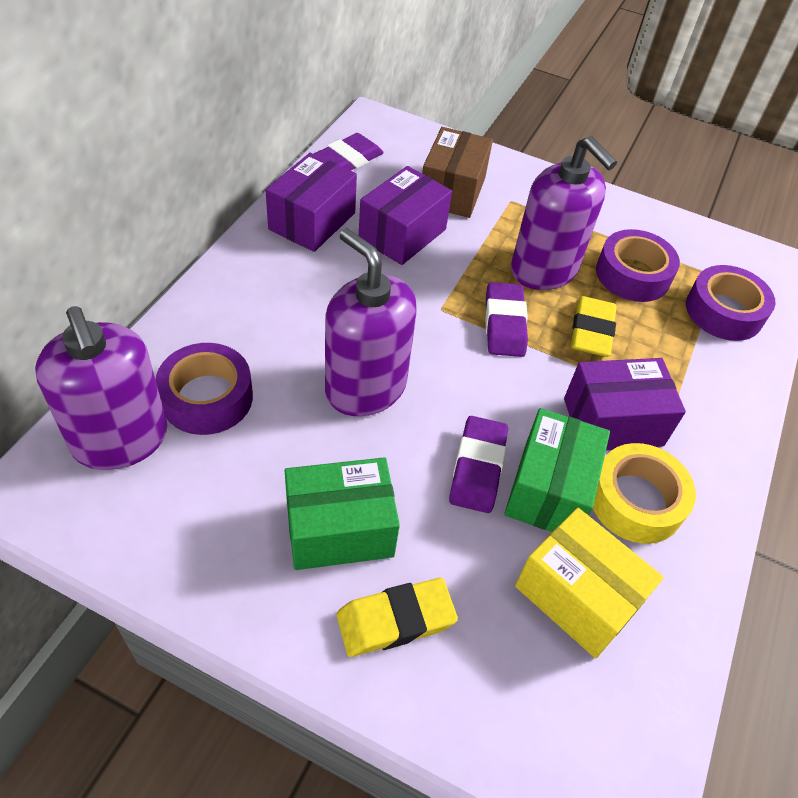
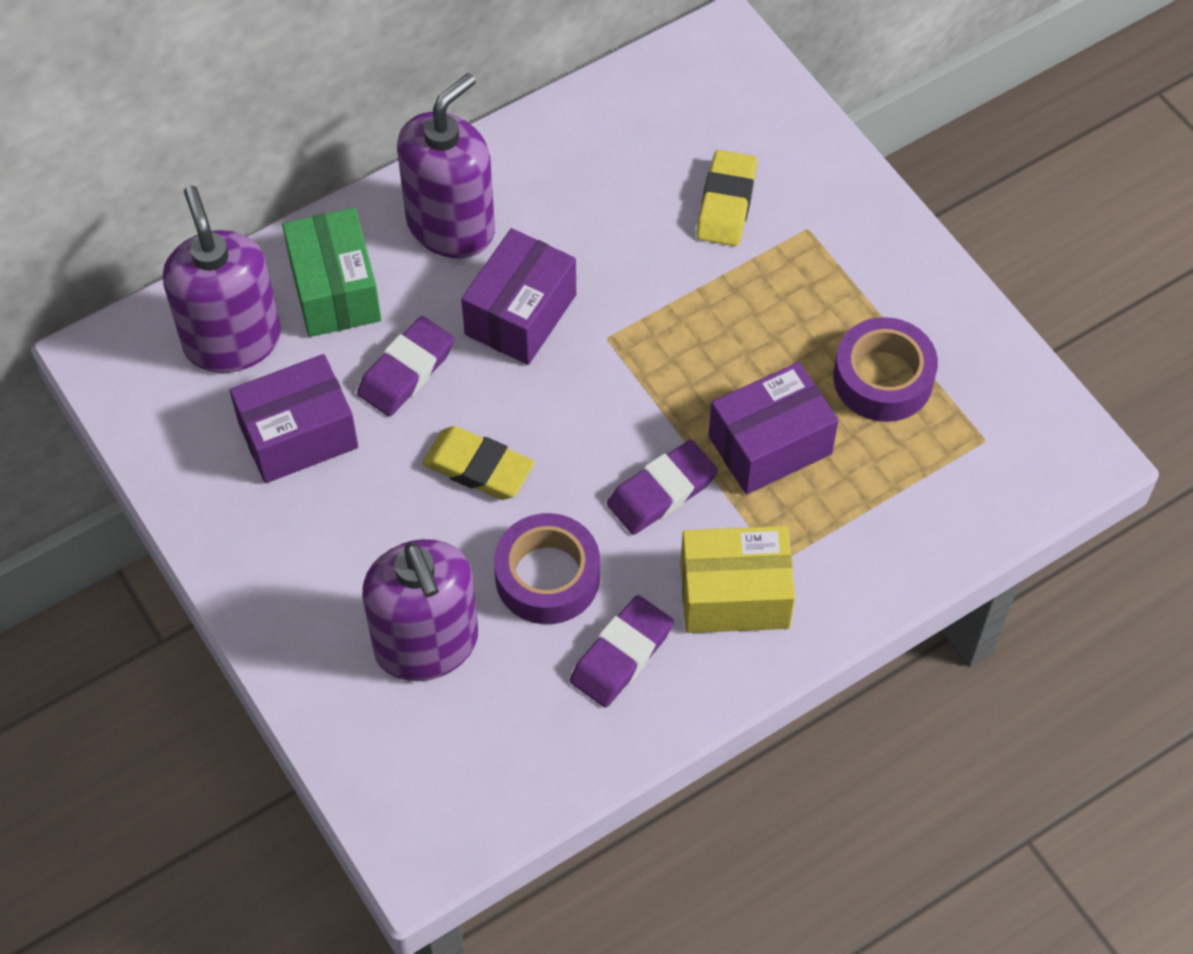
brown box: [422,127,493,218] = 1 -> none = 0
green box: [285,457,400,570] [504,408,610,532] = 2 -> [282,208,381,337] = 1
purple tape: [156,343,253,435] [596,229,680,302] [686,265,775,341] = 3 -> [494,513,600,624] [833,317,938,422] = 2
yellow tape: [593,443,696,544] = 1 -> none = 0

